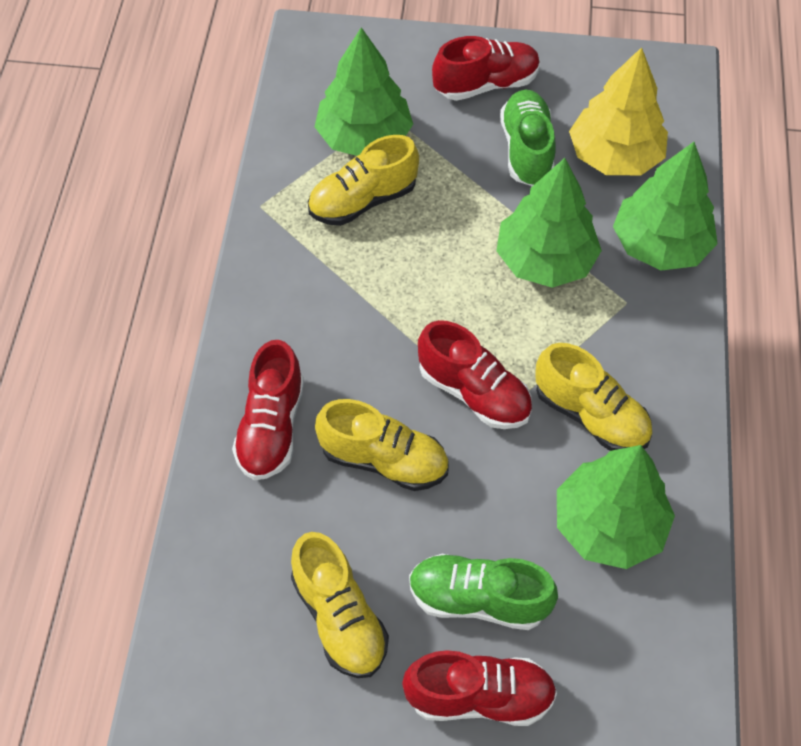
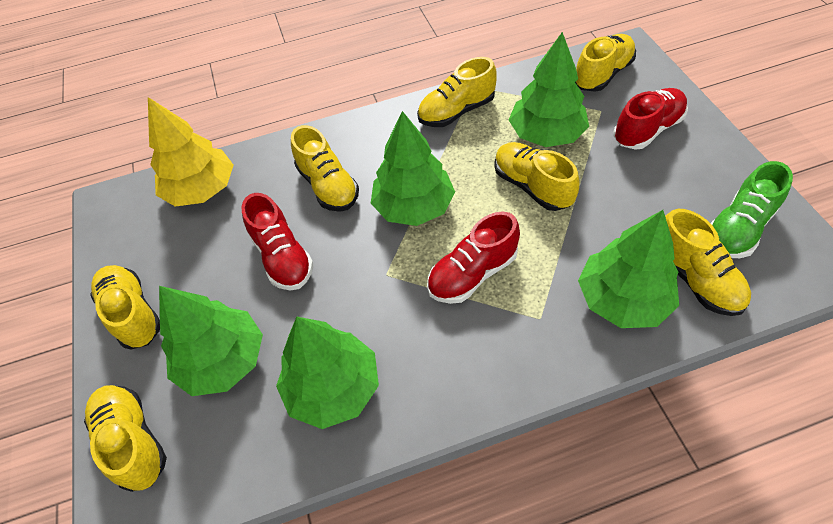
green shoe: [409,554,558,630] [500,90,555,186] = 2 -> [710,161,793,258] = 1
green tree: [315,27,413,156] [496,158,602,288] [557,445,675,569] [613,142,718,271] = 4 -> [159,286,263,396] [276,317,379,429] [371,111,455,226] [509,32,589,147] [578,210,679,328] = 5
red shoe: [232,340,304,480] [402,650,557,726] [418,320,532,429] [432,36,540,101] = 4 -> [242,193,314,290] [427,211,520,304] [613,88,688,150] = 3
yellow shoe: [291,532,389,678] [308,135,419,226] [315,399,448,491] [535,343,652,451] = 4 -> [84,385,167,492] [90,265,160,349] [291,125,359,212] [417,57,497,127] [494,142,579,211] [575,34,636,92] [665,209,751,316] = 7

